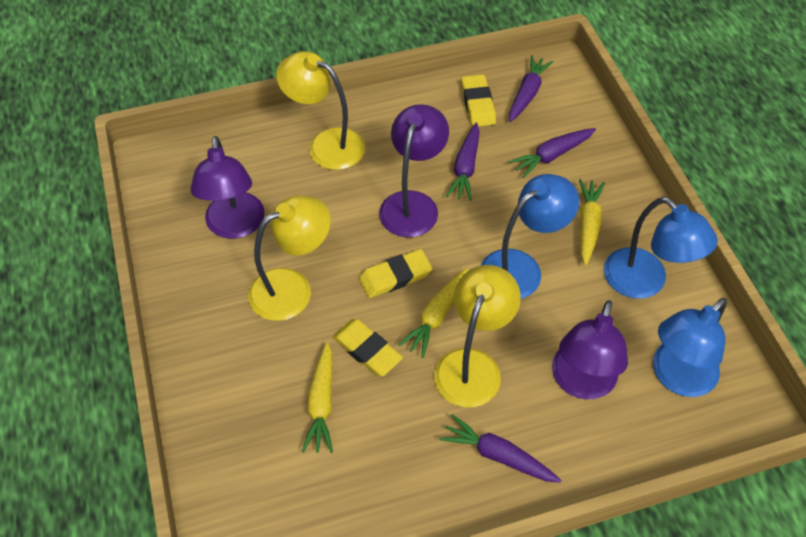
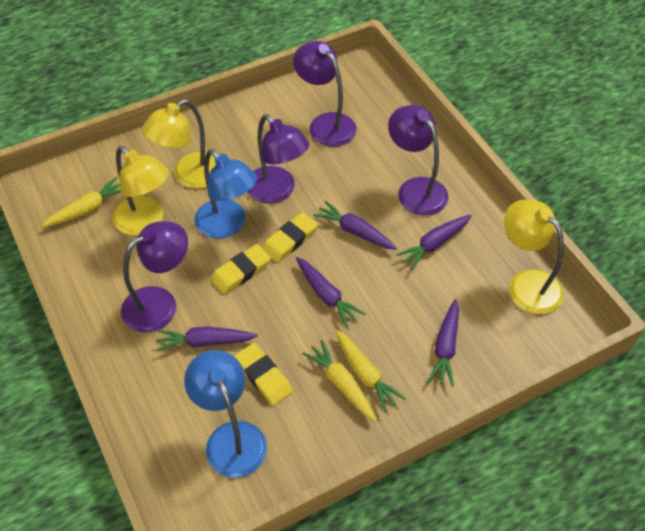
blue lamp: [481,174,579,299] [604,197,718,299] [653,298,727,397] = 3 -> [184,350,267,478] [195,149,257,239] = 2
purple carrot: [440,414,561,483] [446,123,480,201] [509,55,553,122] [509,128,596,178] = 4 -> [156,327,258,351] [296,257,365,327] [313,201,397,250] [396,215,472,269] [428,299,459,387] = 5
purple lamp: [191,136,265,239] [379,104,449,237] [552,300,628,399] = 3 -> [121,221,188,333] [247,114,309,204] [293,41,357,147] [388,105,448,215] = 4

